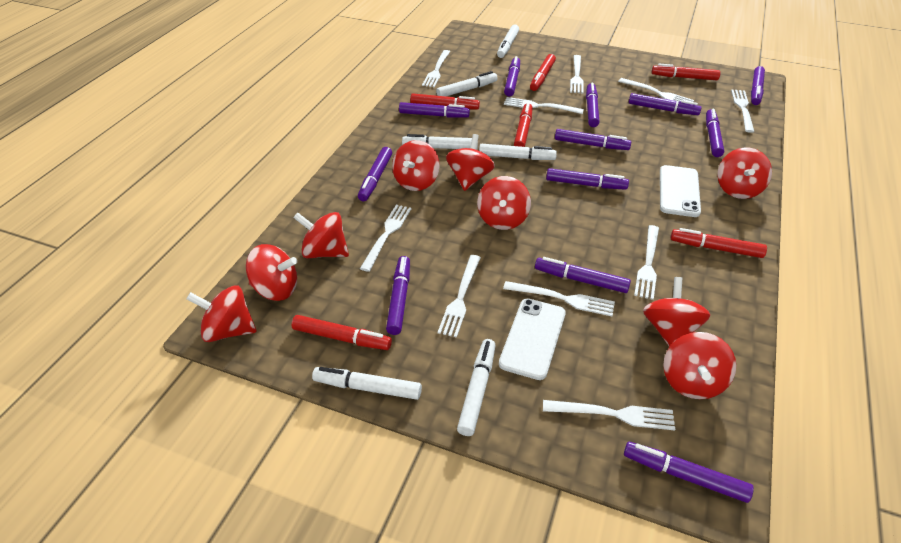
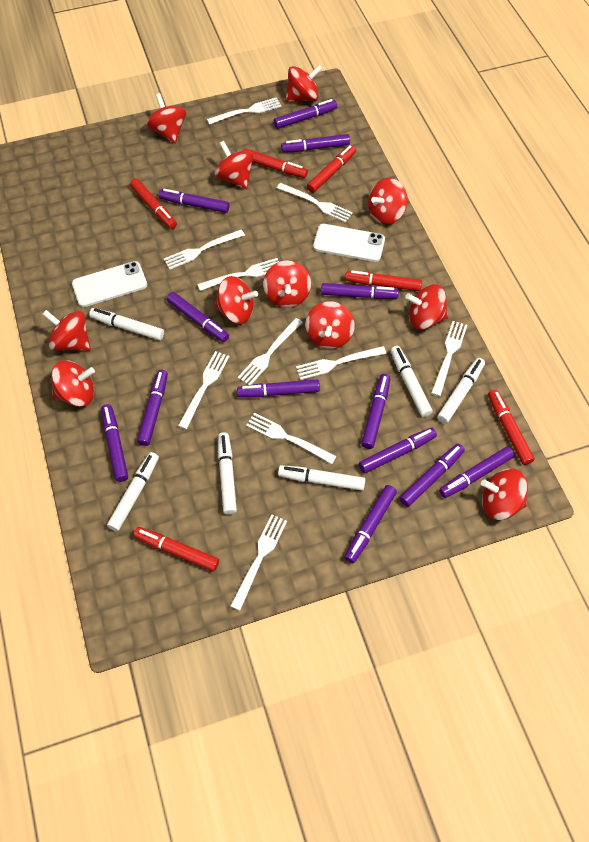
purple marker: [358,147,392,201] [386,256,410,335] [399,102,470,117] [504,56,520,97] [535,257,631,293] [546,168,629,190] [555,129,631,150] [586,83,600,127] [624,442,754,503] [629,93,702,115] [706,109,724,157] [751,66,765,105] = 12 -> [101,404,128,482] [137,370,168,446] [159,189,230,213] [167,292,229,342] [237,380,320,397] [274,99,337,129] [281,134,350,153] [321,283,399,299] [345,485,397,563] [359,428,437,473] [361,374,391,449] [400,444,465,507] [439,447,514,498] = 13
red spinning top: [186,285,257,342] [246,244,297,301] [293,212,349,258] [392,140,440,191] [446,134,495,191] [477,176,531,230] [643,277,710,347] [663,332,736,399] [718,147,772,199] = 9 -> [42,310,91,351] [51,360,95,407] [146,93,186,144] [214,276,258,324] [215,141,253,189] [263,260,311,308] [285,65,323,102] [305,301,355,349] [368,178,408,224] [405,284,448,330] [481,468,528,520] = 11

